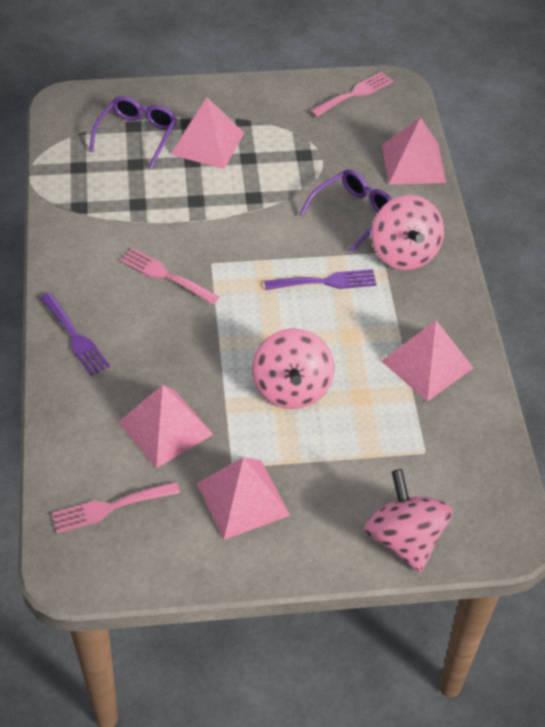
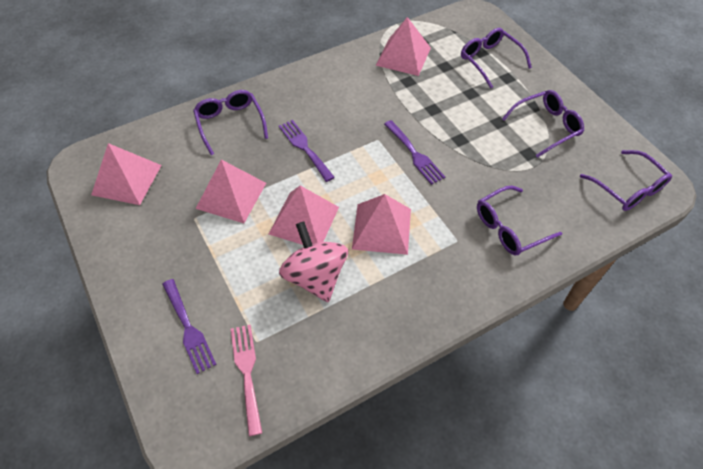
pink fork: [51,482,180,534] [120,248,219,305] [310,72,393,117] = 3 -> [231,325,262,436] = 1
pink spinning top: [252,328,335,409] [364,469,453,573] [371,195,444,270] = 3 -> [279,222,348,302] = 1
purple fork: [40,292,110,376] [264,269,377,290] = 2 -> [162,279,217,374] [279,120,335,182] [384,120,445,185] = 3
purple glasses: [89,96,177,169] [300,169,392,252] = 2 -> [193,90,268,155] [461,28,532,88] [477,185,562,256] [502,90,584,158] [580,150,672,211] = 5

